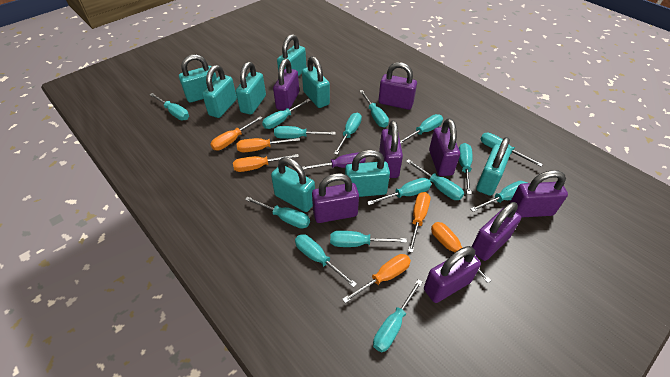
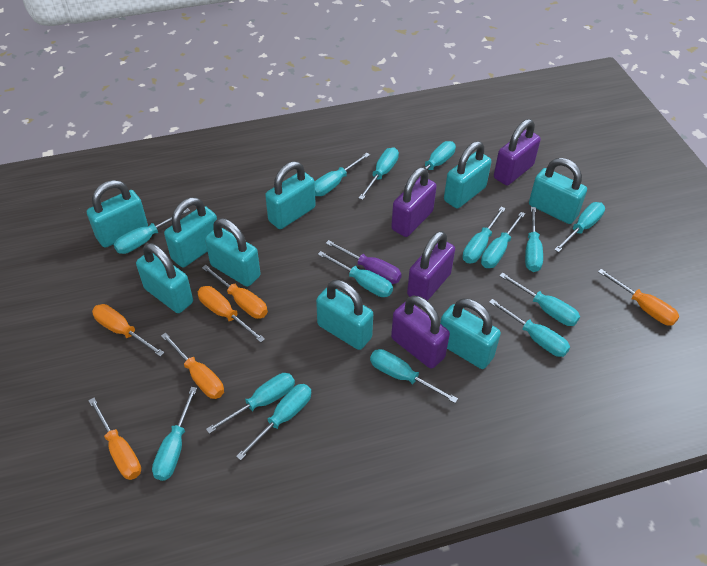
purple padlock: [273,59,299,111] [312,173,359,223] [378,62,417,110] [379,120,403,178] [424,246,481,303] [429,118,460,176] [472,202,521,261] [510,170,568,218] = 8 -> [391,167,437,237] [391,296,450,369] [407,231,455,301] [494,119,541,185] = 4
turquoise padlock: [179,54,217,103] [202,65,237,118] [236,62,266,115] [271,157,315,212] [277,34,307,76] [302,56,330,108] [345,150,390,197] [476,137,511,196] = 8 -> [87,180,148,248] [136,243,193,313] [164,197,217,267] [205,218,261,287] [265,161,316,229] [316,280,373,350] [440,298,501,369] [444,141,491,209] [529,158,587,224] = 9

